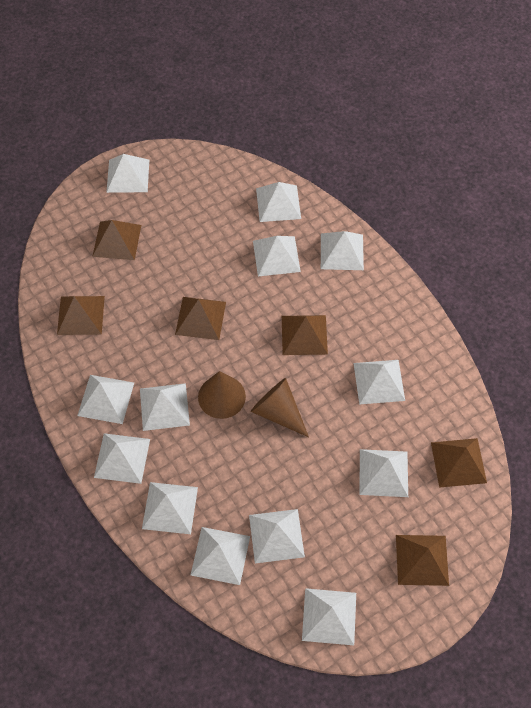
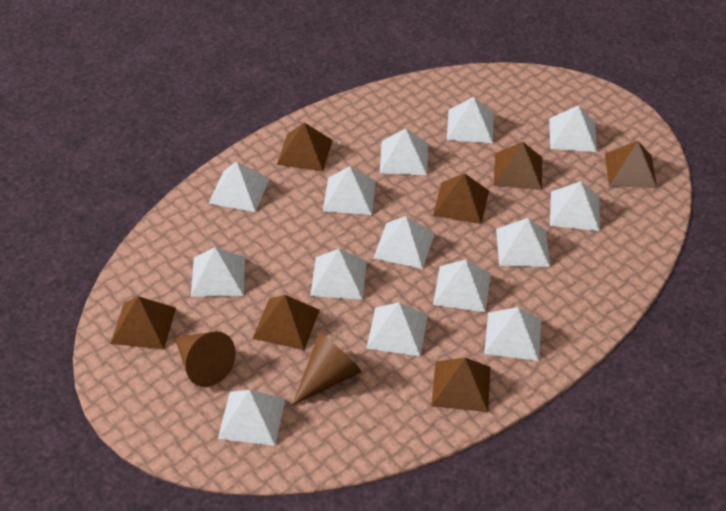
brown pyramid: [57,296,105,335] [92,220,141,260] [175,297,226,340] [282,315,328,355] [396,535,449,586] [431,438,487,488] = 6 -> [110,296,176,350] [252,295,320,350] [277,123,333,171] [431,358,491,412] [433,173,489,224] [494,142,542,190] [605,141,657,188] = 7
white pyramid: [77,375,134,424] [94,433,150,484] [106,154,149,193] [140,383,190,431] [142,482,198,534] [191,527,250,585] [249,509,305,563] [253,236,301,276] [256,182,301,222] [302,588,356,645] [321,231,364,270] [353,360,405,405] [360,449,408,497] = 13 -> [191,247,245,297] [208,161,269,212] [218,390,285,446] [310,249,367,300] [323,166,376,215] [366,302,428,356] [374,216,435,269] [380,128,428,175] [433,260,491,312] [447,97,494,143] [484,307,541,361] [496,218,550,267] [549,105,597,152] [550,181,600,231] = 14

